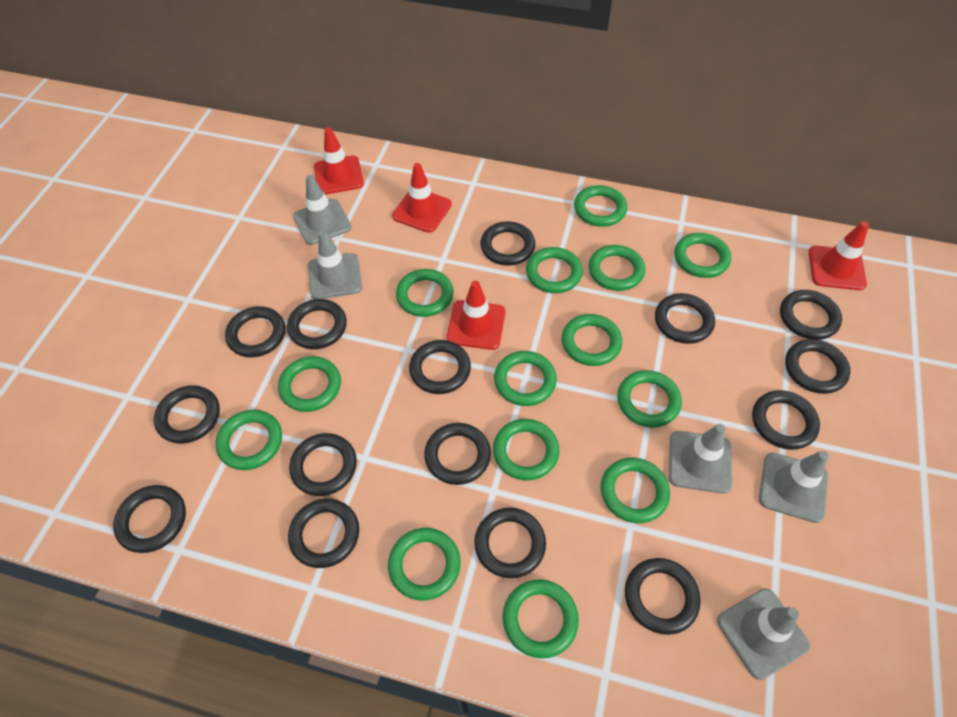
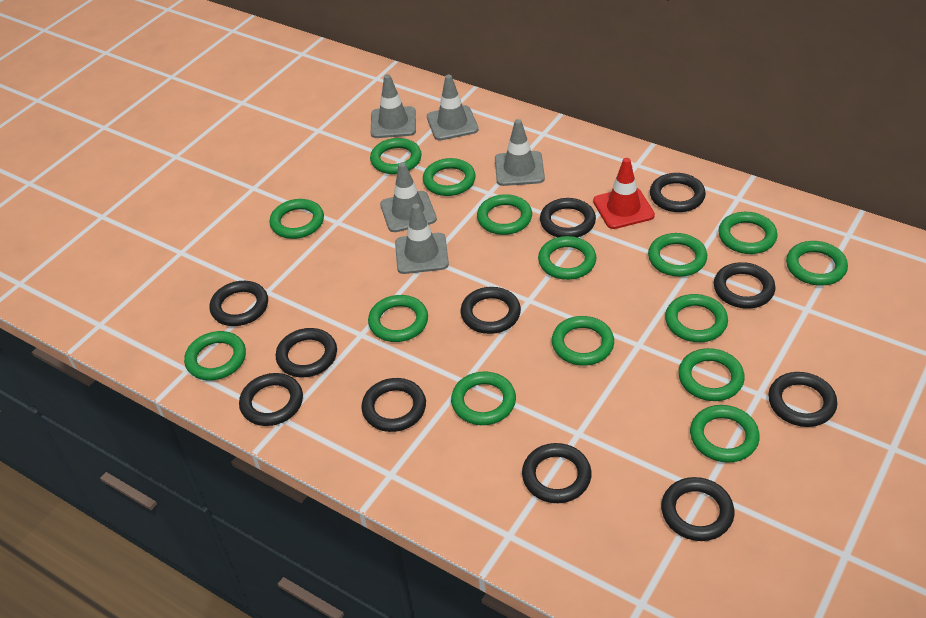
black ring: [113,485,186,553] [154,385,220,444] [225,306,285,357] [287,299,347,349] [288,499,359,568] [289,433,357,496] [409,340,471,394] [424,423,491,485] [474,507,546,578] [480,222,535,266] [625,558,701,635] [655,293,715,344] [752,390,820,450] [780,290,842,340] [785,339,850,394] = 15 -> [209,281,268,326] [239,373,303,426] [276,328,337,377] [361,378,426,432] [461,287,521,334] [522,443,592,503] [540,198,596,237] [650,173,706,212] [661,477,735,541] [714,262,776,309] [768,372,837,427] = 11
green ring: [216,410,282,470] [278,356,341,412] [388,528,461,601] [396,269,454,317] [493,419,559,480] [494,351,557,406] [503,579,579,658] [526,247,583,293] [562,314,622,366] [574,185,627,227] [588,245,645,291] [601,458,670,523] [617,370,682,428] [674,233,731,278] = 14 -> [184,331,246,380] [269,199,324,239] [368,295,428,342] [370,138,422,174] [423,158,476,196] [451,372,516,425] [477,194,532,235] [538,236,596,280] [552,316,614,366] [648,233,707,277] [665,294,728,342] [678,348,745,401] [690,405,760,463] [718,212,778,254] [786,241,848,286] = 15
red traffic cone: [314,127,364,195] [392,163,452,233] [446,281,506,350] [809,221,869,290] = 4 -> [593,158,655,229] = 1

